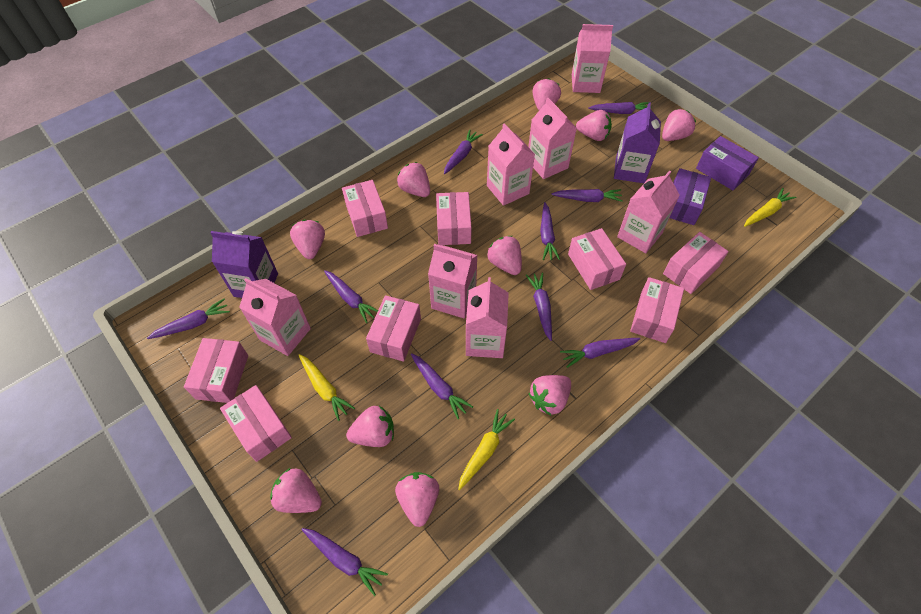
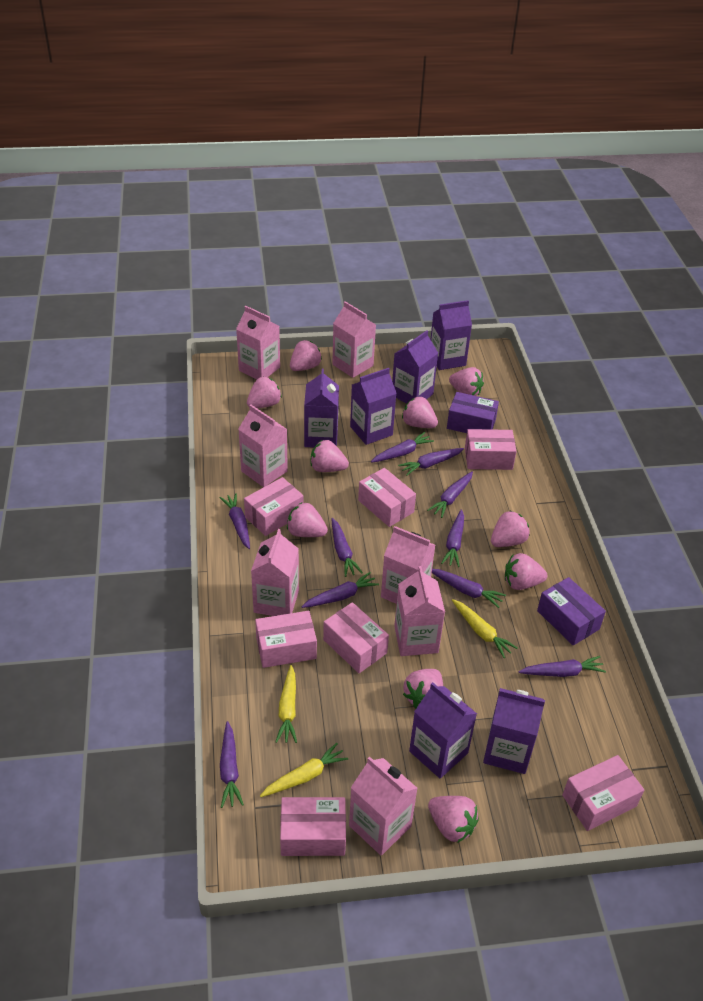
pink box: [184,338,248,403] [220,385,292,462] [342,180,388,237] [366,295,421,362] [436,192,472,245] [568,228,626,290] [630,277,684,343] [663,232,729,294] = 8 -> [244,477,304,536] [255,611,317,668] [280,797,346,856] [323,602,389,673] [358,468,416,527] [465,429,517,470] [562,755,644,831] = 7
purple carton: [210,231,278,298] [614,102,661,183] = 2 -> [304,369,339,447] [350,368,397,445] [392,330,438,404] [409,682,477,779] [430,300,472,370] [483,688,545,774] = 6

